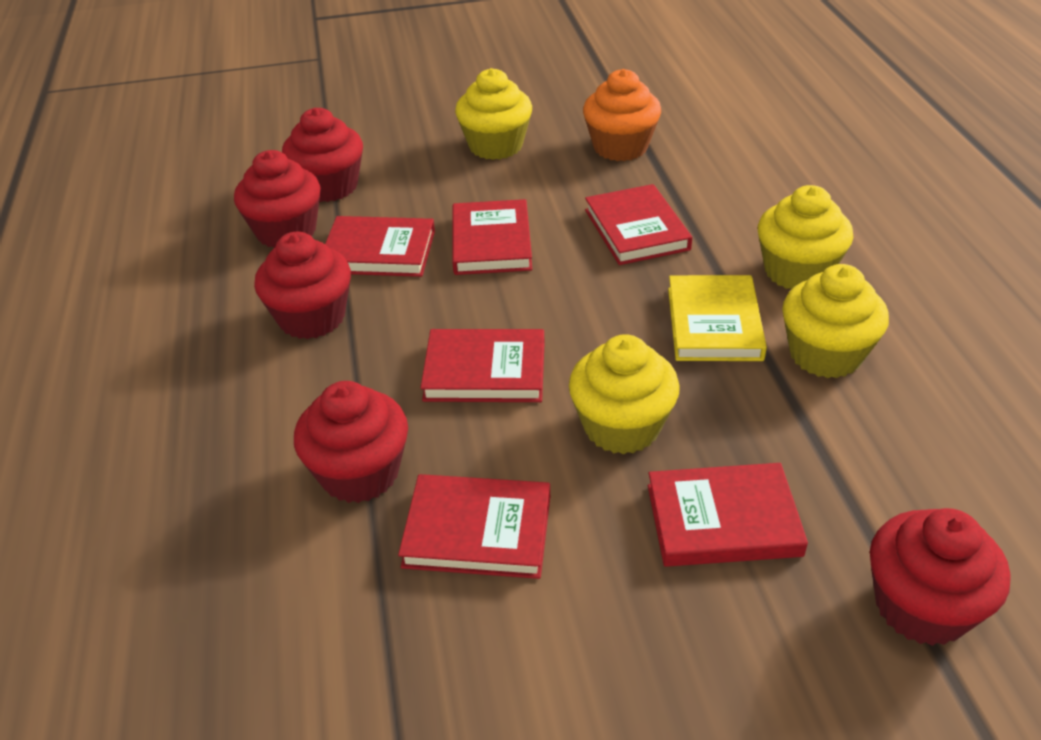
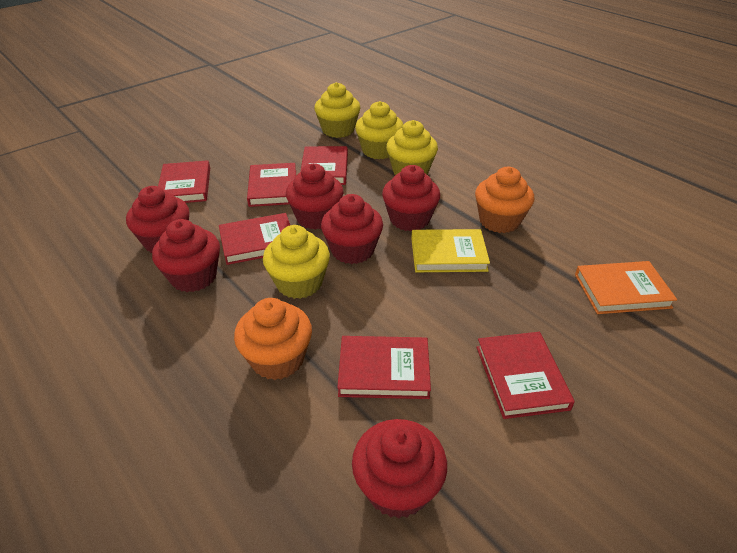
orange book: none = 0 -> [575,261,677,314] = 1
orange cupcake: [583,69,661,161] = 1 -> [234,298,312,380] [475,167,534,233] = 2
red cupcake: [234,150,321,248] [254,232,351,339] [282,108,363,202] [294,381,408,503] [870,508,1011,646] = 5 -> [126,186,189,253] [152,219,220,292] [286,163,344,229] [321,194,383,264] [352,419,447,519] [382,165,440,231] = 6

